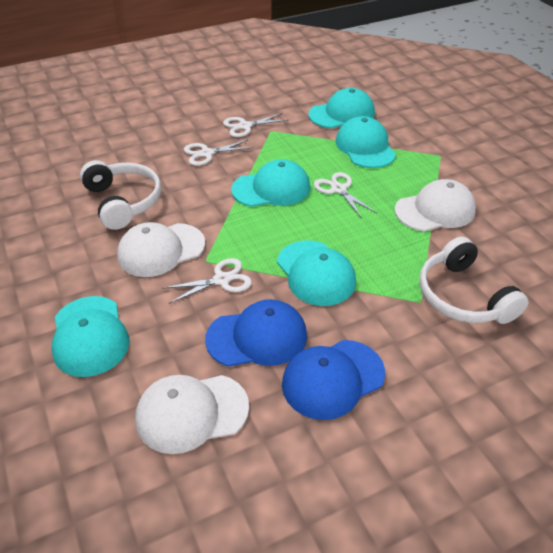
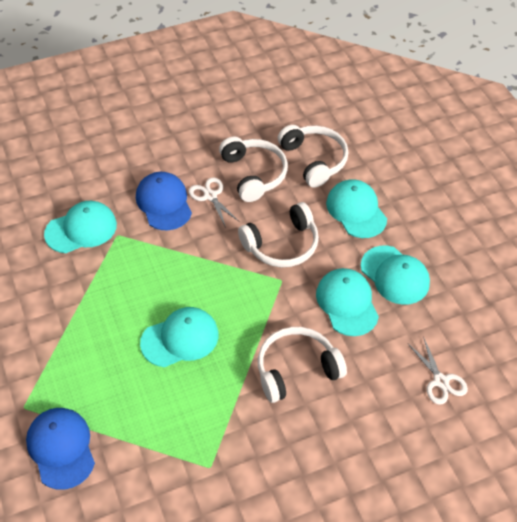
white cap: [117,222,205,277] [135,375,249,454] [395,179,476,232] = 3 -> none = 0
white headphones: [80,160,161,230] [419,237,529,324] = 2 -> [219,137,288,202] [238,202,319,267] [258,327,347,403] [278,125,348,188] = 4
white scissors: [162,258,252,304] [184,140,253,166] [223,113,288,137] [314,172,377,219] = 4 -> [188,177,240,228] [408,339,468,405] = 2

